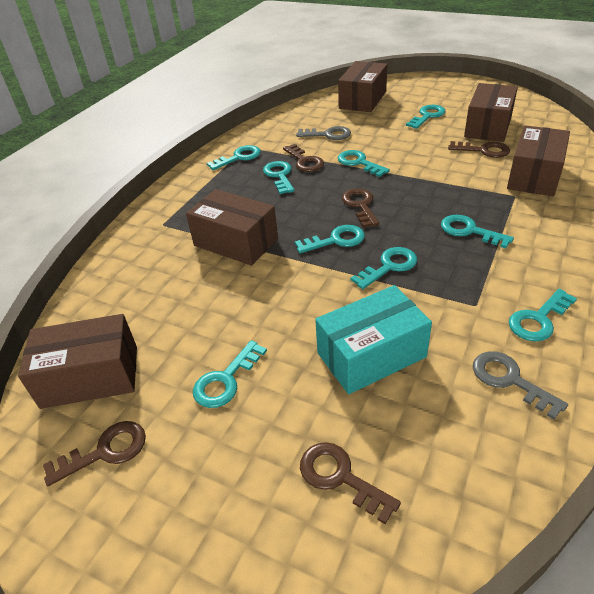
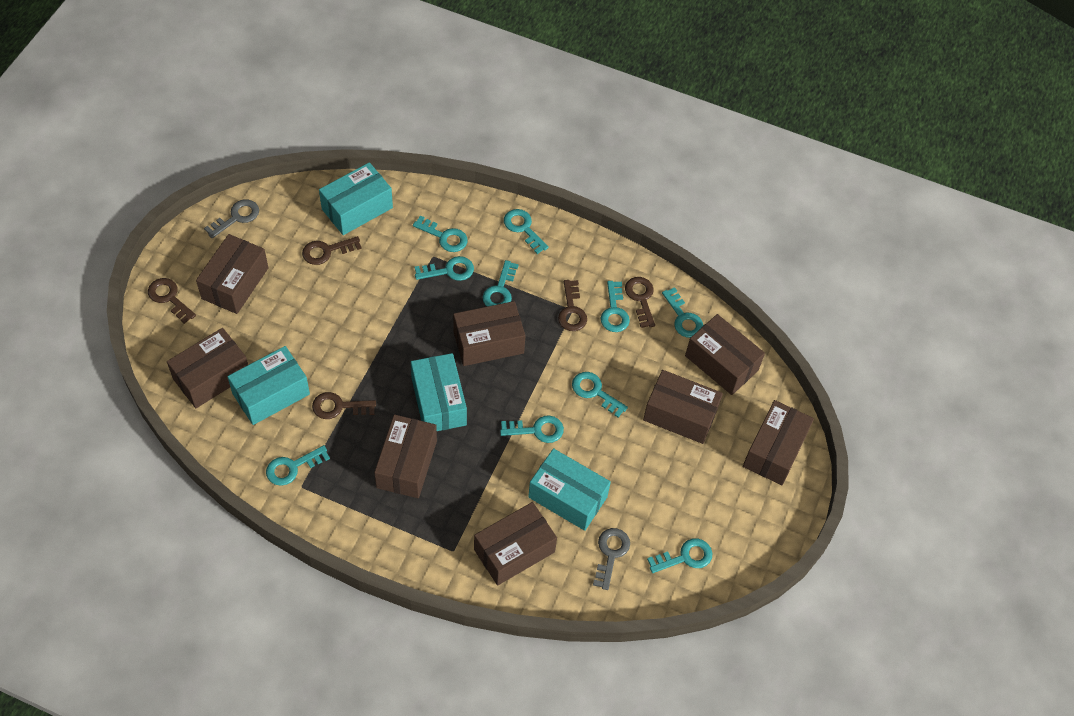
brown box: [18,314,137,409] [186,189,278,266] [338,61,388,112] [464,83,518,142] [507,125,570,196] = 5 -> [167,328,248,408] [196,234,268,314] [374,414,437,498] [453,301,526,366] [474,502,557,585] [643,370,723,444] [685,314,765,395] [743,400,814,485] = 8
turquoise box: [315,285,432,394] = 1 -> [227,346,310,425] [319,162,393,235] [411,353,467,431] [528,448,611,531] = 4
turquoise key: [193,340,267,408] [207,145,261,170] [263,161,294,194] [295,225,365,253] [338,150,390,177] [351,247,417,289] [406,105,445,129] [441,215,514,248] [509,289,577,342] = 9 -> [266,445,330,486] [413,215,468,252] [415,256,474,281] [483,260,519,307] [500,415,564,443] [504,209,549,254] [572,372,628,418] [601,281,630,332] [647,538,712,573] [662,287,704,338] = 10

